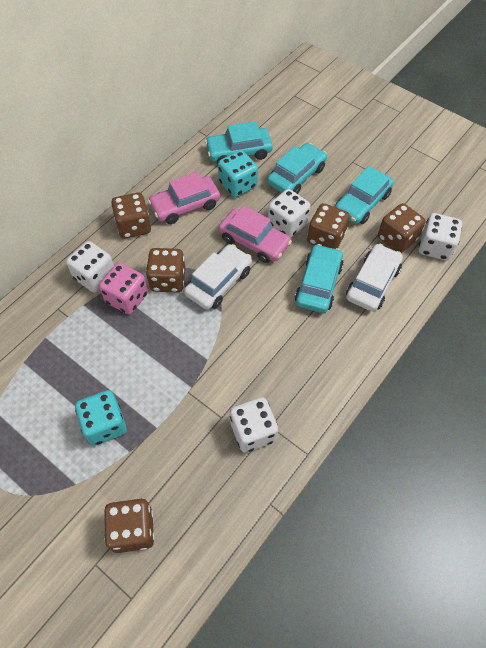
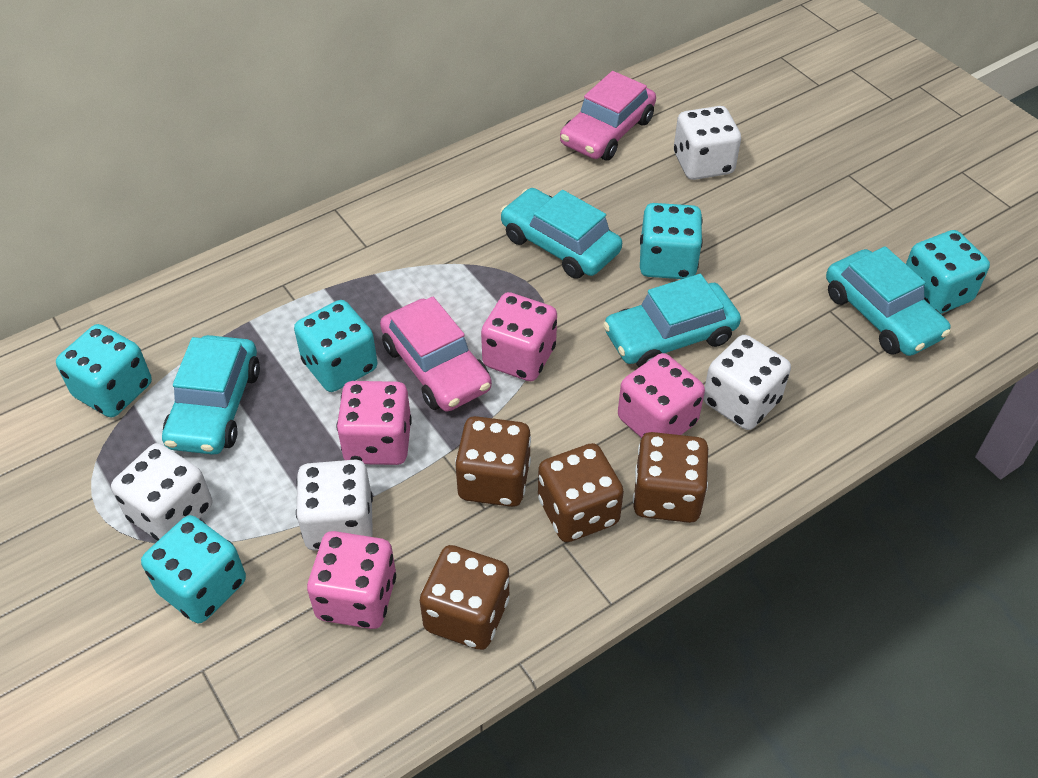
brown dice: [104,499,154,553] [111,193,151,239] [146,248,185,293] [307,203,350,249] [378,203,426,253] = 5 -> [420,545,509,650] [455,416,531,507] [538,443,624,542] [633,432,708,523] = 4
pink dice: [99,263,148,314] = 1 -> [307,531,396,629] [336,381,412,465] [481,292,557,381] [618,353,705,438] = 4
turquoise dice: [75,390,127,446] [218,150,258,197] = 2 -> [56,324,152,418] [141,515,246,623] [294,300,377,392] [640,203,703,279] [906,230,990,314] = 5
white car: [184,244,252,310] [346,244,403,311] = 2 -> none = 0

